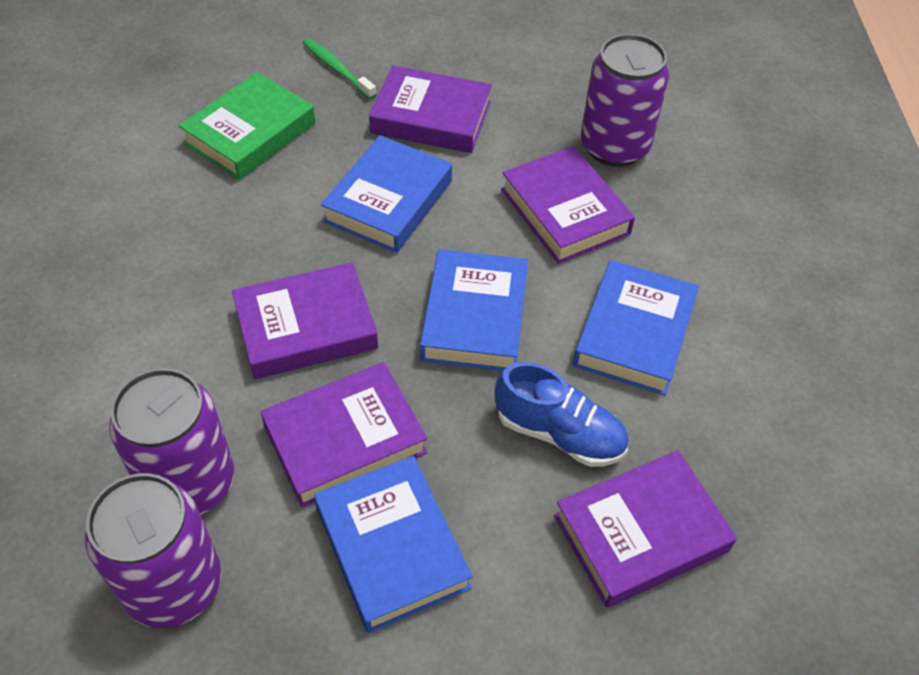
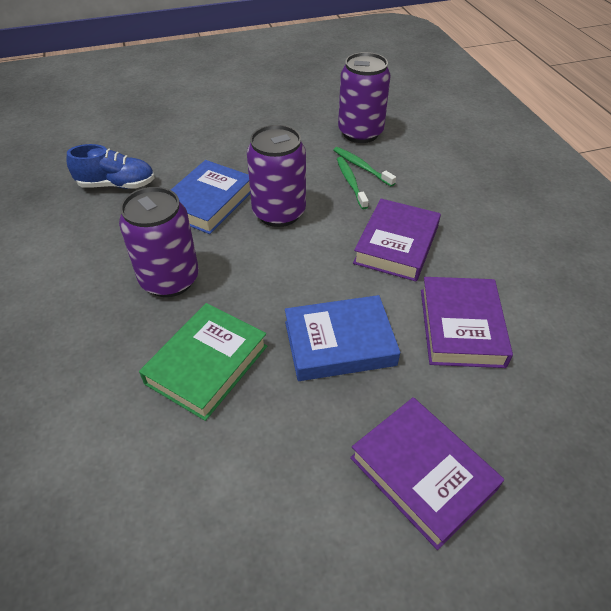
blue book: [314,456,473,633] [321,135,452,253] [420,249,528,371] [573,260,699,395] = 4 -> [171,160,250,234] [285,295,400,381] = 2
green toothbrush: [303,38,377,99] = 1 -> [334,147,396,187] [337,157,369,209] = 2
purple book: [232,262,378,379] [261,362,427,507] [369,66,492,153] [501,146,635,264] [554,450,737,608] = 5 -> [350,397,504,550] [353,199,441,282] [421,277,513,368] = 3

